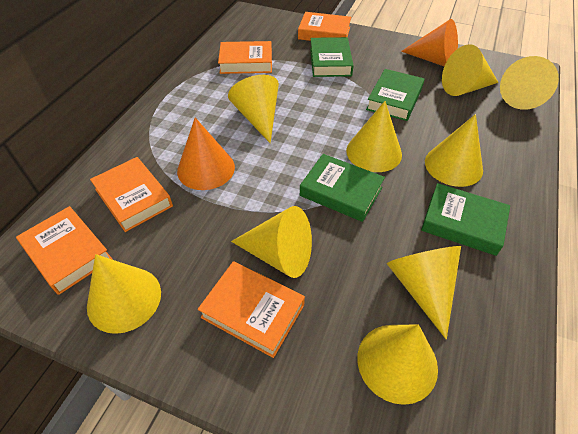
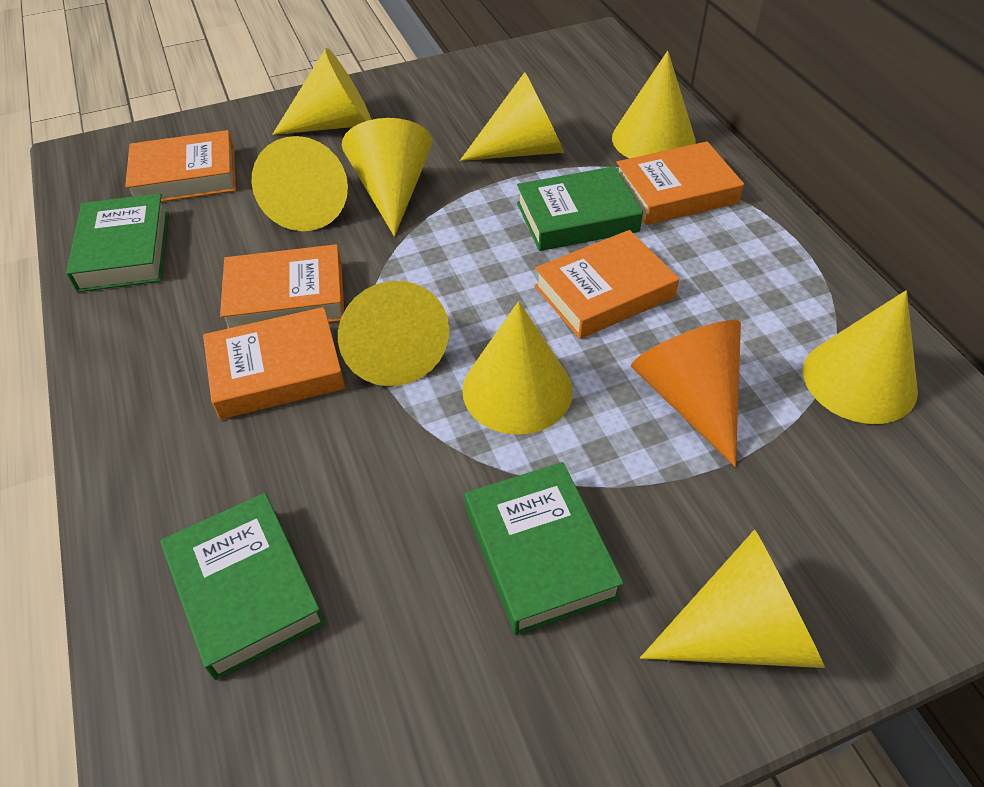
orange cone: [177,118,235,190] [401,19,458,66] = 2 -> [631,320,741,467] = 1

